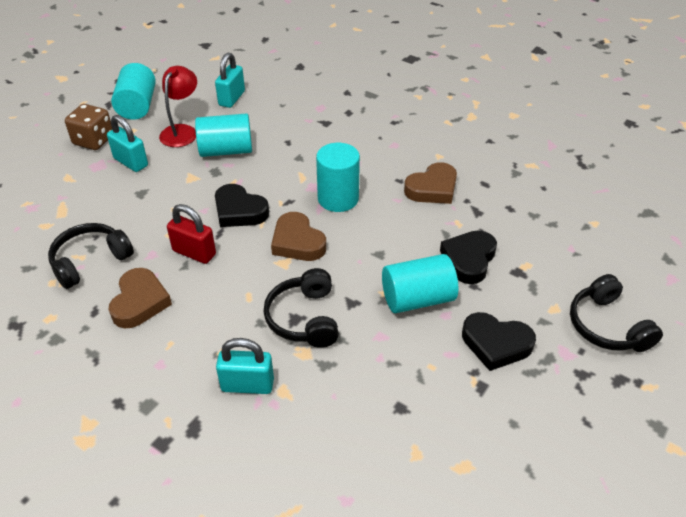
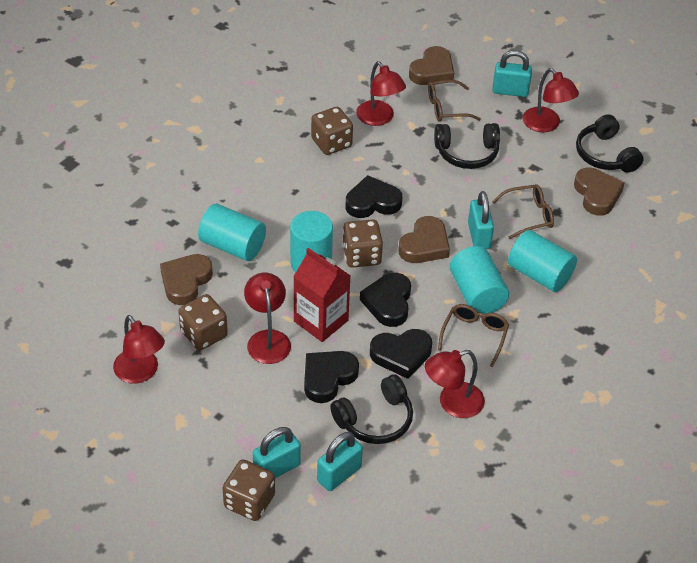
black heart: [215,184,269,227] [440,230,497,284] [462,312,536,371] = 3 -> [304,351,359,403] [345,175,402,218] [360,273,411,327] [370,329,432,379] = 4
brown dice: [65,104,113,150] = 1 -> [178,294,228,351] [222,459,275,521] [311,107,353,155] [342,219,383,268] = 4
brown glasses: none = 0 -> [428,80,481,122] [438,304,509,367] [492,184,554,239] = 3
brown heart: [108,268,172,328] [271,212,326,261] [404,162,457,204] = 3 -> [160,254,213,305] [398,216,450,263] [409,46,454,85] [574,168,625,216] = 4
red carton: none = 0 -> [293,248,350,342] = 1
red lamp: [159,66,197,147] = 1 -> [113,315,165,384] [244,273,291,364] [356,61,406,126] [425,350,485,418] [523,68,579,132] = 5
red padlock: [167,204,216,264] = 1 -> none = 0
turquoise padlock: [107,115,148,172] [215,53,245,108] [216,338,274,394] = 3 -> [253,427,301,478] [317,432,363,491] [468,191,494,249] [492,50,532,97] = 4

